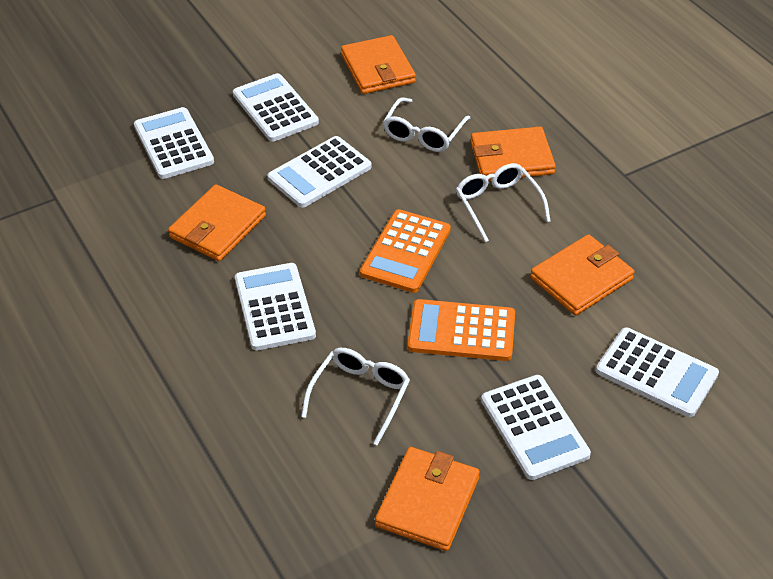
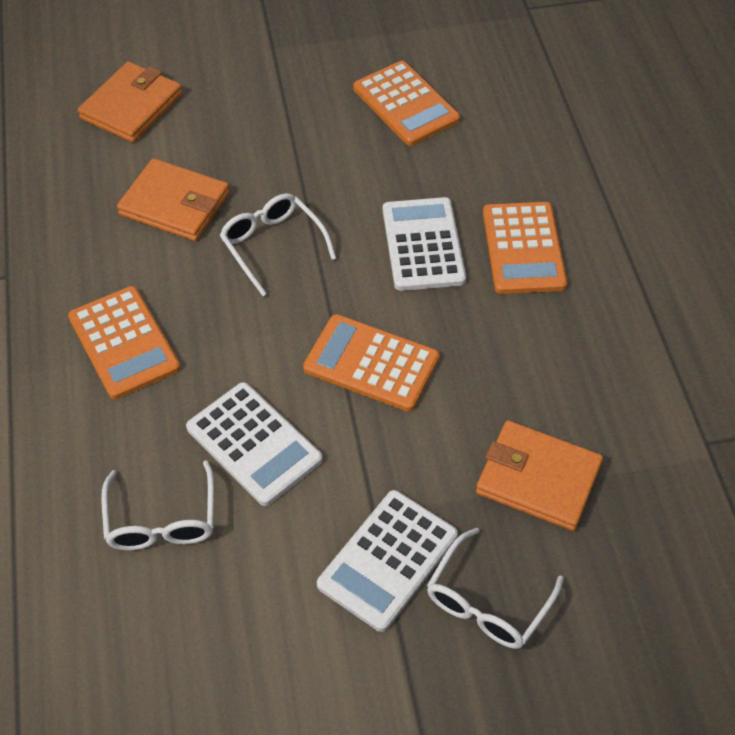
orange calculator: [360,209,451,293] [408,299,515,361] = 2 -> [68,286,181,399] [303,314,440,412] [353,61,460,146] [483,202,567,294] = 4
orange wallet: [168,184,266,261] [341,35,416,94] [375,447,480,551] [470,127,556,181] [530,234,635,315] = 5 -> [78,62,182,143] [117,158,230,241] [476,420,603,531] = 3
white calculator: [134,107,214,179] [233,73,319,142] [235,263,316,350] [267,136,372,208] [481,375,591,480] [596,327,719,417] = 6 -> [186,382,323,506] [317,490,458,632] [383,197,466,291] = 3

